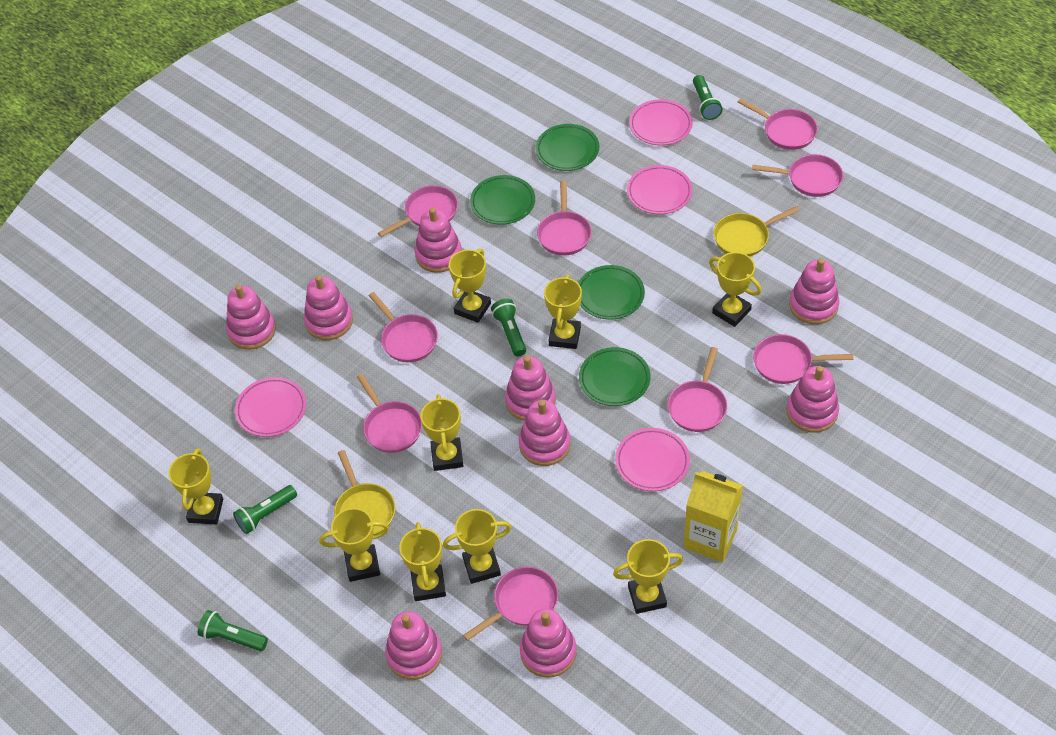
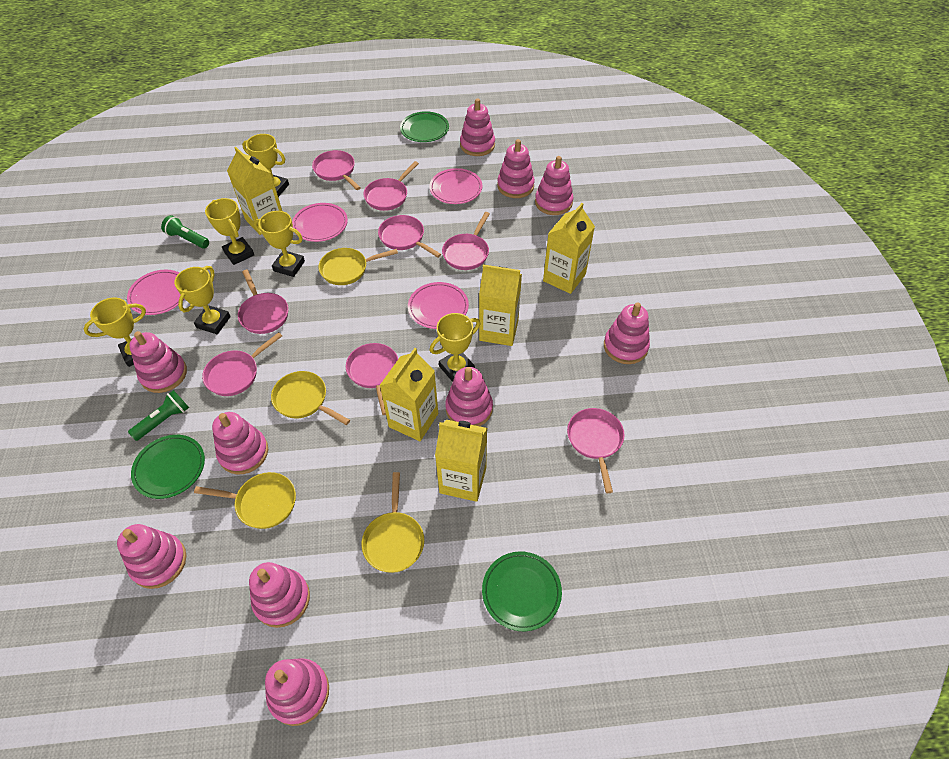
green flashlight: [198,610,268,651] [233,485,297,534] [491,299,526,357] [693,75,723,120] = 4 -> [128,390,189,441] [161,215,209,249] = 2
green plate: [470,175,535,225] [536,124,599,171] [578,265,645,319] [579,347,650,406] = 4 -> [131,435,205,499] [400,111,449,142] [482,551,562,631] = 3
pink pan: [357,374,422,453] [369,292,438,362] [378,185,458,237] [463,567,558,641] [537,181,592,256] [668,347,727,432] [738,98,818,150] [752,154,843,197] [753,334,853,384] = 9 -> [202,332,282,396] [238,270,289,334] [312,150,361,190] [346,343,398,415] [363,161,419,211] [378,215,441,258] [442,212,490,270] [567,408,625,493] = 8
pink stacking toy: [226,285,276,350] [304,275,353,340] [385,611,442,680] [415,208,462,273] [505,356,556,421] [519,400,570,466] [520,609,576,678] [786,366,839,432] [789,258,840,324] = 9 -> [117,524,186,589] [129,331,187,393] [212,412,268,474] [249,562,310,628] [265,658,329,726] [445,367,493,426] [460,98,495,156] [497,139,535,198] [535,156,573,215] [604,303,650,364] = 10
yellow carton: [684,471,743,562] = 1 -> [227,147,282,235] [379,348,438,441] [435,420,487,502] [479,264,522,346] [543,203,595,294] = 5
yellow pan: [334,450,395,535] [714,206,799,257] = 2 -> [194,472,296,529] [271,371,350,425] [318,248,398,285] [362,472,424,573] = 4
yellow trophy: [168,448,223,525] [319,508,389,582] [399,522,446,601] [420,394,463,471] [443,509,512,584] [449,248,491,323] [544,275,582,349] [613,539,683,614] [709,252,762,327] = 9 -> [84,298,146,367] [174,266,231,334] [205,198,254,265] [242,134,289,197] [254,211,305,277] [430,313,480,382] = 6

